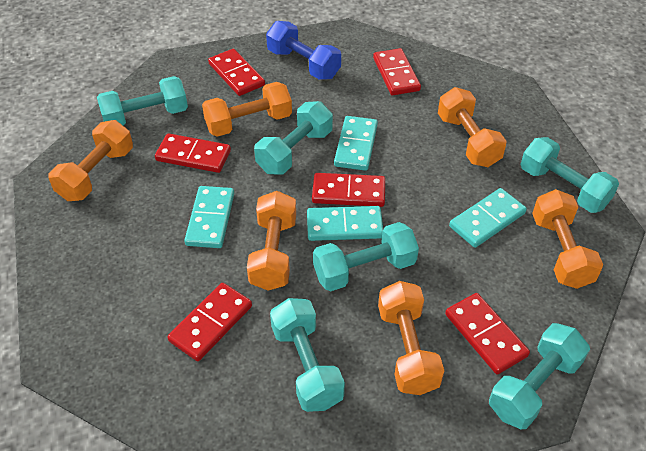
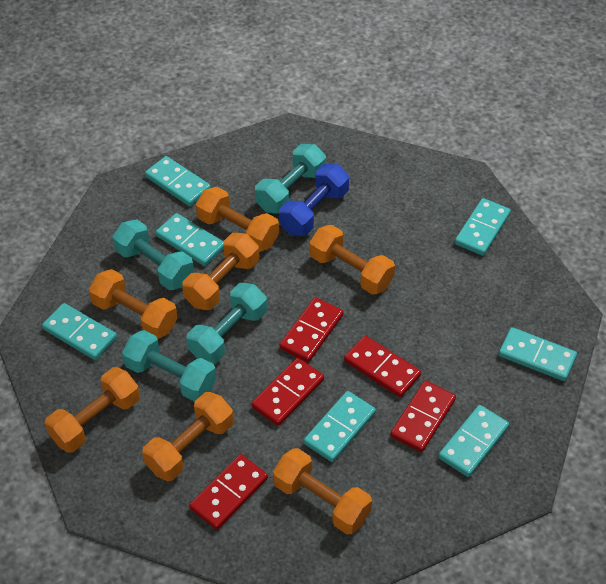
orange dumbbell: [48,120,133,201] [202,82,292,137] [247,191,296,291] [378,281,444,395] [438,87,507,167] [532,189,603,289] = 6 -> [45,367,140,453] [89,269,178,339] [142,392,234,481] [182,233,259,310] [196,187,279,252] [273,448,372,534] [309,225,395,295] = 7
red domino: [155,133,231,173] [167,283,252,361] [208,49,265,96] [312,173,385,207] [373,48,421,95] [445,293,530,374] = 6 -> [189,454,268,530] [251,358,324,426] [279,297,343,362] [344,336,421,397] [390,380,456,452] = 5
turquoise domino: [184,186,234,248] [307,206,383,241] [334,116,378,171] [449,188,527,248] = 4 -> [42,303,117,360] [145,156,211,206] [156,213,224,266] [304,391,376,462] [438,405,509,477] [455,198,511,256] [499,327,577,381] = 7
turquoise dumbbell: [97,76,188,126] [254,101,333,175] [270,298,345,412] [313,222,419,291] [489,323,590,429] [520,137,619,213] = 6 -> [112,220,194,290] [122,330,216,402] [186,283,267,364] [255,144,326,213] = 4

